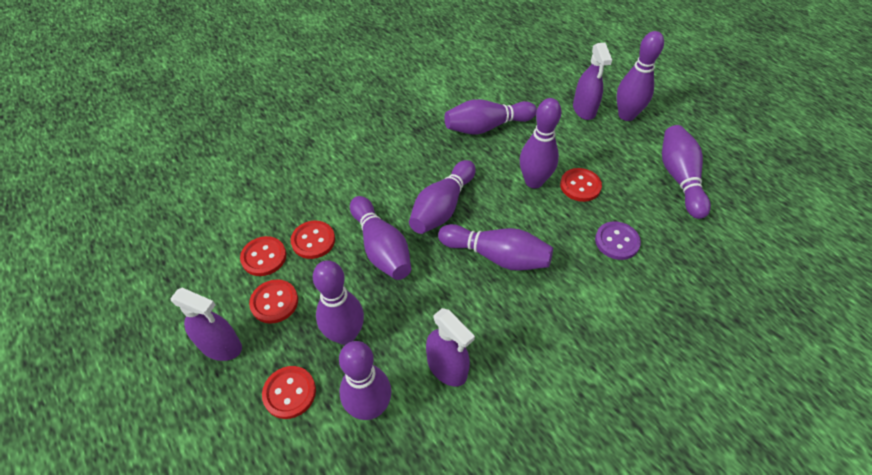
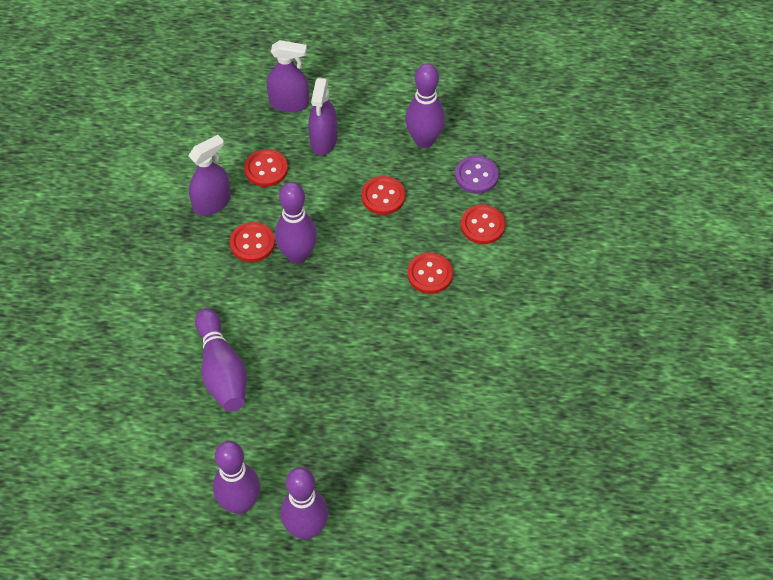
purple bowling pin: [313,260,364,345] [339,341,391,420] [350,196,411,280] [409,160,476,234] [438,224,553,271] [444,99,537,135] [520,98,561,189] [617,31,664,121] [662,125,711,219] = 9 -> [195,308,247,411] [213,441,260,514] [275,182,317,264] [281,467,328,540] [405,63,445,148] = 5

